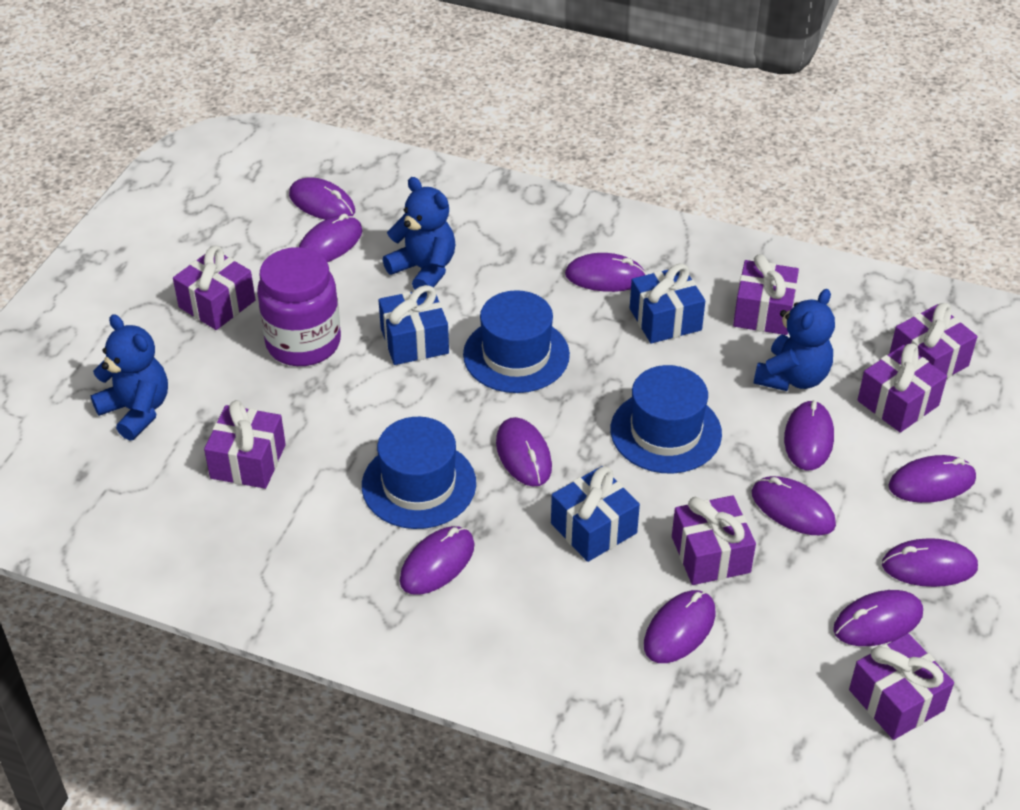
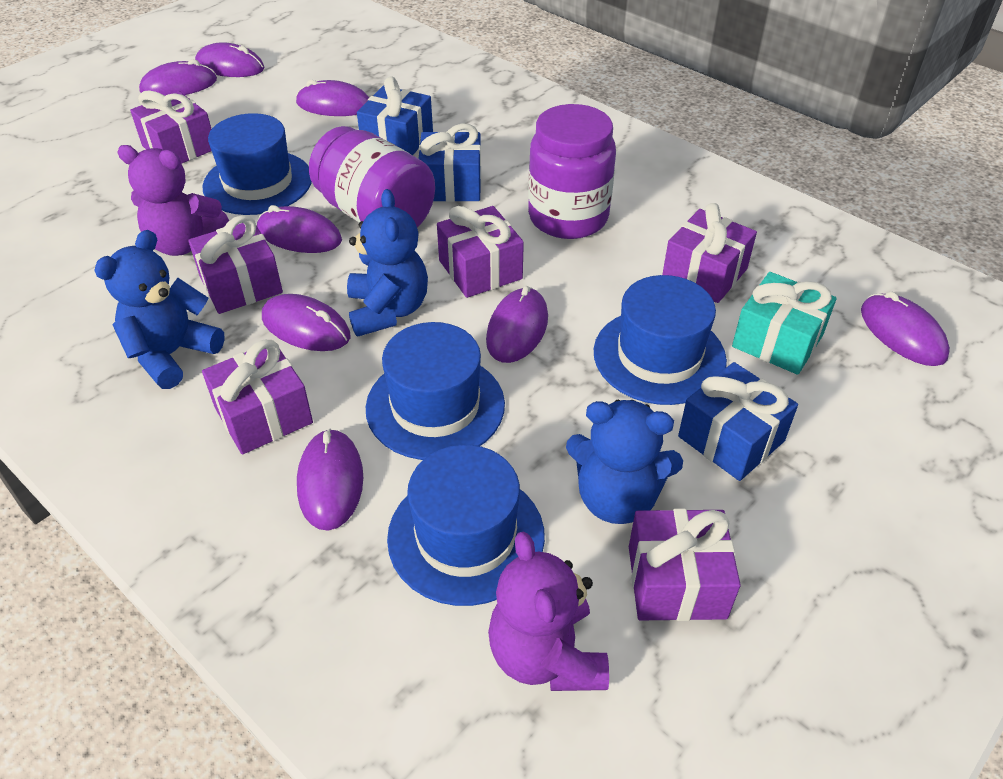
blue hat: [362,417,476,529] [463,290,570,393] [611,365,722,474] = 3 -> [203,113,312,215] [366,322,505,460] [387,445,545,606] [594,275,727,405] = 4
purple gift: [173,246,255,330] [204,400,286,489] [672,495,756,585] [733,254,799,335] [849,633,954,740] [858,343,947,433] [889,303,977,379] = 7 -> [130,90,211,164] [188,215,283,314] [202,340,313,454] [437,206,524,298] [629,508,741,621] [662,203,757,303] = 6
purple jar: [257,247,341,366] = 1 -> [309,126,435,228] [528,104,616,239] = 2
purple mouse: [289,177,355,220] [299,214,362,262] [400,526,475,595] [496,417,552,487] [565,253,646,292] [644,590,716,663] [752,476,836,535] [784,400,834,470] [833,590,923,646] [882,538,978,587] [889,455,976,503] = 11 -> [139,59,217,96] [195,42,264,77] [257,205,342,253] [262,294,350,351] [296,80,369,116] [297,428,363,531] [486,286,548,363] [861,292,950,366] = 8
purple teddy bear: none = 0 -> [117,145,229,256] [488,531,609,691] = 2
turquoise gift: none = 0 -> [732,272,837,375] = 1

